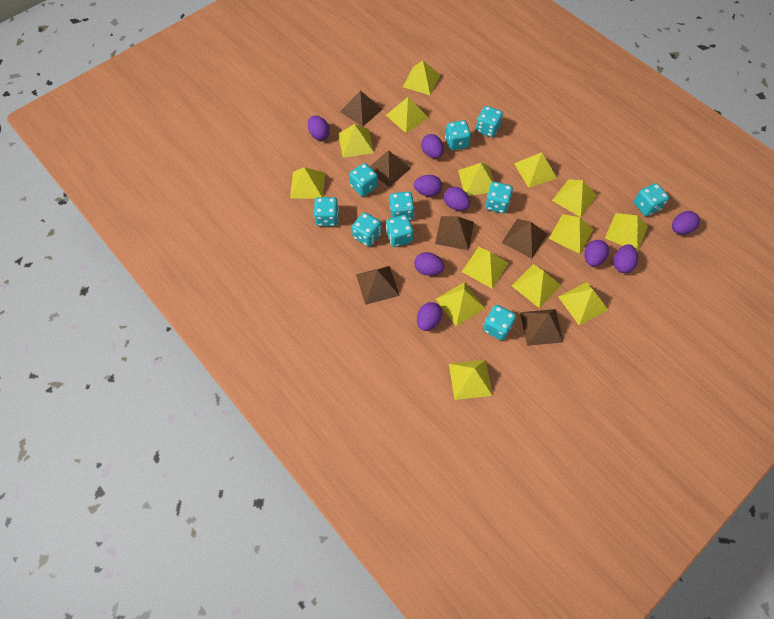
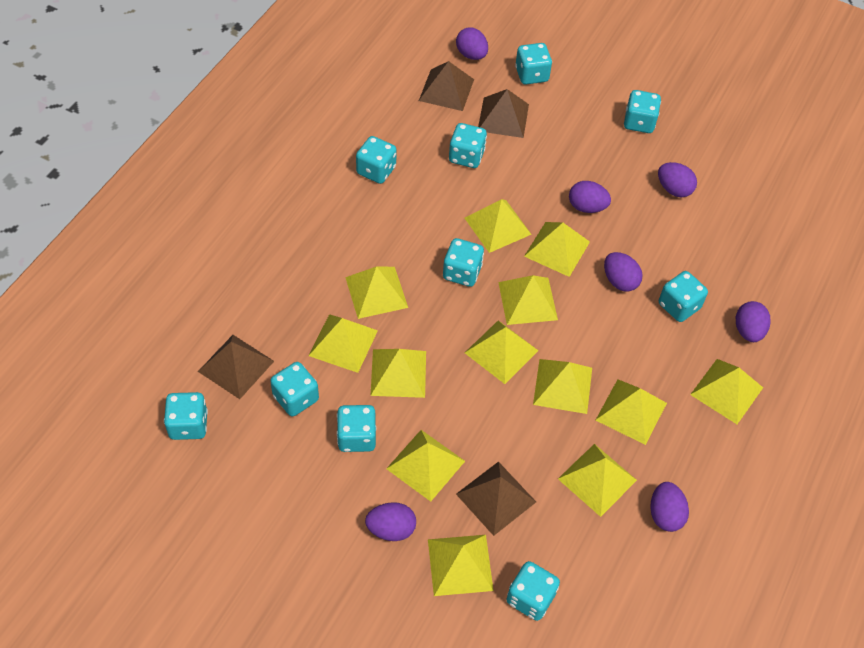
brown pyramid: [340,91,382,127] [356,266,400,305] [369,150,411,187] [435,216,474,250] [502,219,547,258] [520,309,563,346] = 6 -> [198,335,274,399] [419,61,474,111] [456,461,536,536] [478,89,529,138] = 4
purple egg: [308,116,330,140] [414,175,442,197] [414,252,444,276] [417,302,442,331] [421,134,444,158] [444,187,470,211] [584,240,609,266] [613,244,638,273] [672,211,700,235] = 9 -> [365,502,416,541] [456,28,488,60] [569,181,611,213] [604,252,643,292] [650,482,689,532] [658,162,697,197] [736,301,771,342] = 7
yellow pyramid: [290,167,325,199] [338,124,374,158] [386,97,429,133] [403,61,440,95] [436,282,486,326] [449,360,493,400] [458,163,494,196] [462,247,509,289] [512,264,561,308] [514,152,557,188] [549,214,593,254] [552,179,597,217] [558,282,608,325] [605,213,648,252] = 14 -> [309,314,378,373] [345,266,408,319] [370,349,426,398] [386,430,465,502] [428,535,494,596] [465,199,532,253] [465,320,539,384] [498,275,558,325] [524,222,590,277] [533,359,592,414] [558,444,637,517] [596,380,667,445] [690,359,763,424] = 13

